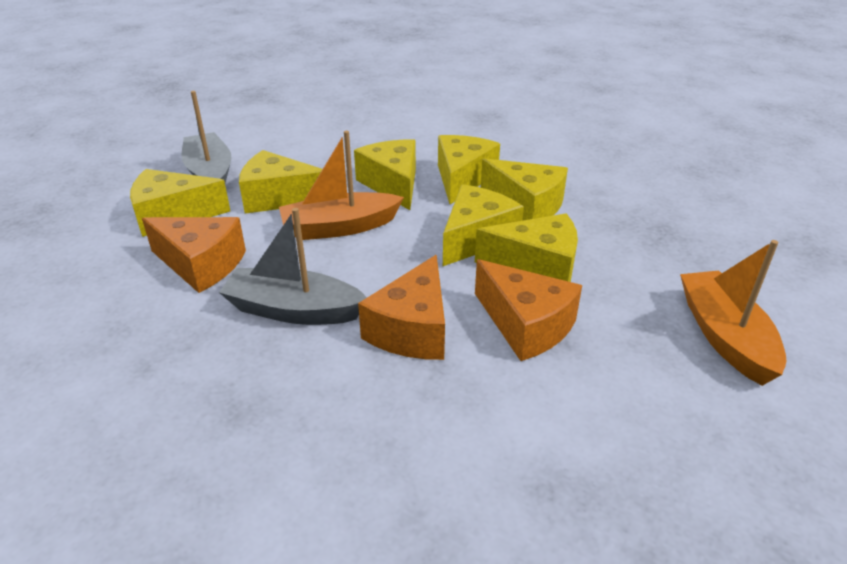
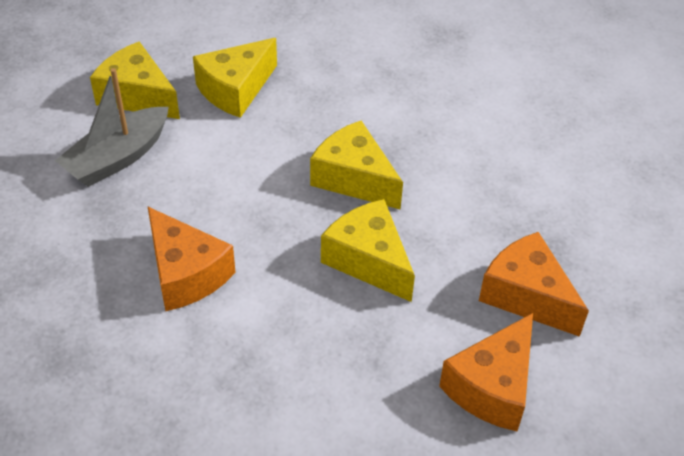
grey boat: [181,91,232,183] [219,208,367,325] = 2 -> [55,68,169,187] = 1
orange boat: [279,131,404,240] [680,240,786,386] = 2 -> none = 0
yellow cheese: [130,169,230,237] [239,150,322,214] [354,139,416,210] [438,135,500,204] [443,184,524,266] [475,214,578,282] [481,158,568,221] = 7 -> [90,42,180,119] [193,38,277,118] [310,121,403,210] [321,199,415,302] = 4

